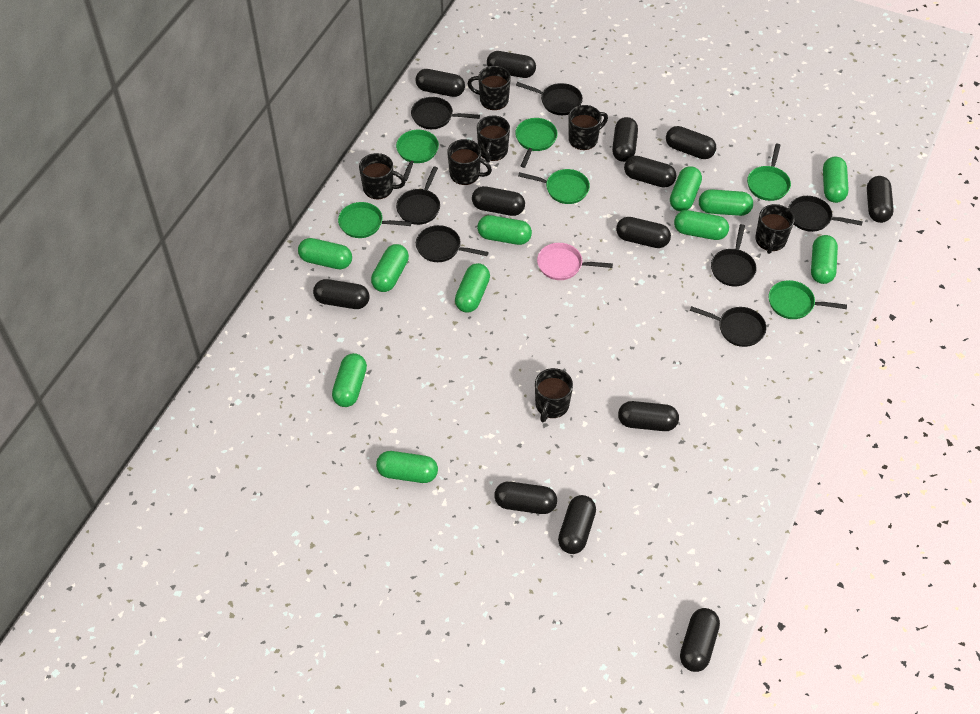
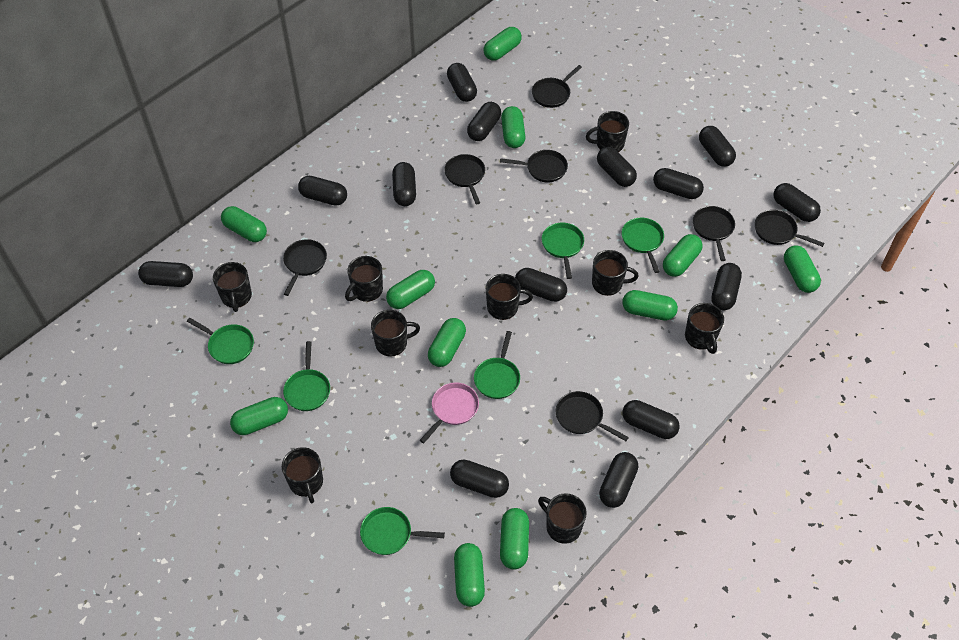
black capsule: [313,279,370,309] [415,69,465,97] [472,186,525,216] [487,51,536,78] [494,481,557,514] [558,495,596,554] [612,117,638,162] [616,217,671,248] [618,401,679,431] [624,156,676,188] [666,126,716,159] [680,608,720,672] [867,176,894,223] = 13 -> [138,261,193,287] [298,176,347,206] [392,162,416,206] [447,63,477,102] [450,460,509,498] [467,102,501,141] [515,268,567,302] [597,147,637,187] [599,452,638,508] [622,400,680,439] [653,168,704,199] [699,126,736,167] [711,263,742,310] [773,183,821,222] = 14
black mug: [359,153,406,199] [447,139,492,185] [467,66,511,110] [477,115,510,163] [535,368,573,422] [568,105,608,150] [755,204,795,254] = 7 -> [213,262,252,312] [282,447,323,503] [345,256,383,302] [371,310,420,357] [486,274,533,320] [538,493,587,544] [586,111,629,152] [592,250,639,296] [685,303,724,354] = 9

